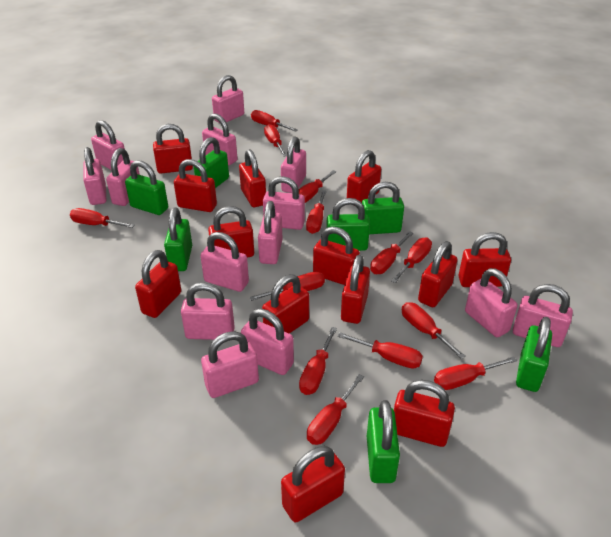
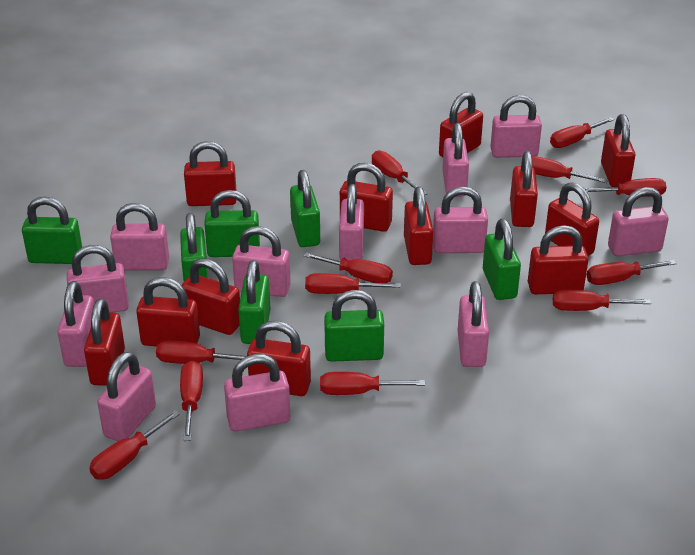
pink padlock: [83,147,106,205] [91,120,125,170] [106,148,140,206] [181,282,235,340] [201,232,249,292] [201,331,259,398] [202,113,237,166] [212,75,244,124] [241,309,294,375] [258,201,283,264] [263,176,305,230] [281,137,306,193] [465,268,518,337] [513,284,573,347] = 14 -> [57,281,94,367] [67,245,129,313] [97,352,156,441] [110,203,169,270] [224,354,290,432] [232,226,291,297] [339,184,364,261] [433,187,488,253] [442,123,469,197] [458,281,489,367] [490,95,542,158] [608,187,669,256] = 12
red padlock: [135,250,181,318] [153,124,193,174] [174,159,217,212] [208,206,254,257] [239,149,266,207] [262,274,309,334] [281,446,345,522] [313,227,360,285] [341,255,370,324] [347,150,381,207] [394,380,455,447] [418,241,458,307] [458,232,511,287] = 13 -> [84,298,125,386] [136,277,200,346] [182,258,240,335] [184,141,237,206] [247,321,311,396] [340,163,393,232] [404,187,433,265] [439,92,483,157] [510,151,538,227] [528,225,589,294] [545,182,599,256] [601,114,635,187] = 12
red screwdriver: [70,208,135,228] [249,272,325,301] [251,110,298,132] [264,124,287,157] [299,170,337,203] [299,327,337,395] [306,190,327,234] [307,374,364,445] [338,332,423,368] [370,231,413,274] [391,237,432,283] [402,302,466,359] [434,356,517,390] = 13 -> [89,410,180,479] [156,340,246,364] [180,360,203,441] [304,252,393,283] [305,273,401,294] [320,372,425,395] [372,150,428,195] [532,156,608,183] [550,117,615,148] [553,290,651,311] [584,178,666,197] [586,260,677,285] = 12

